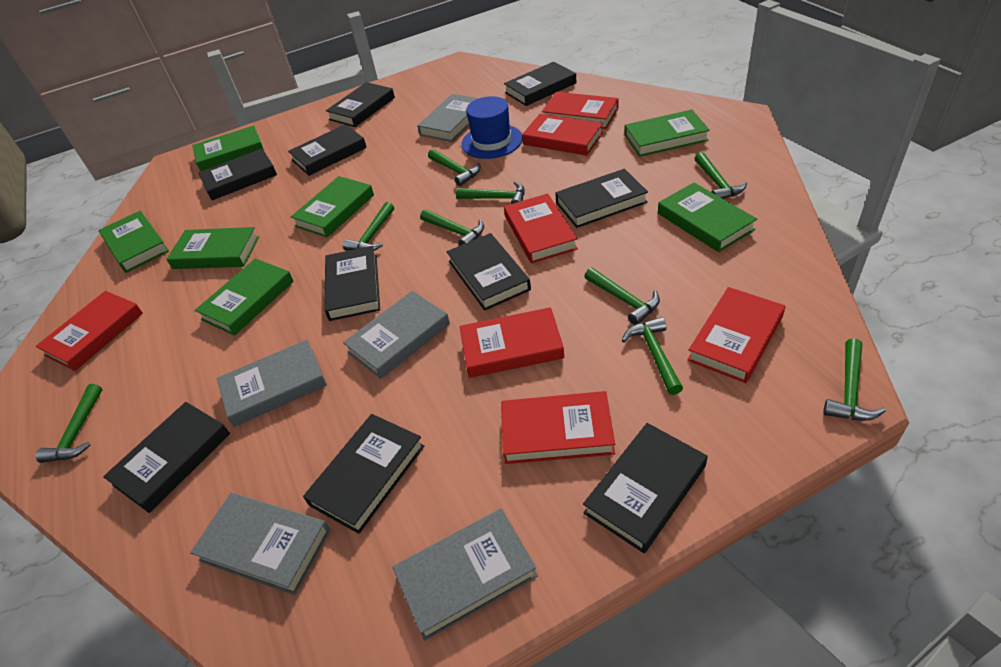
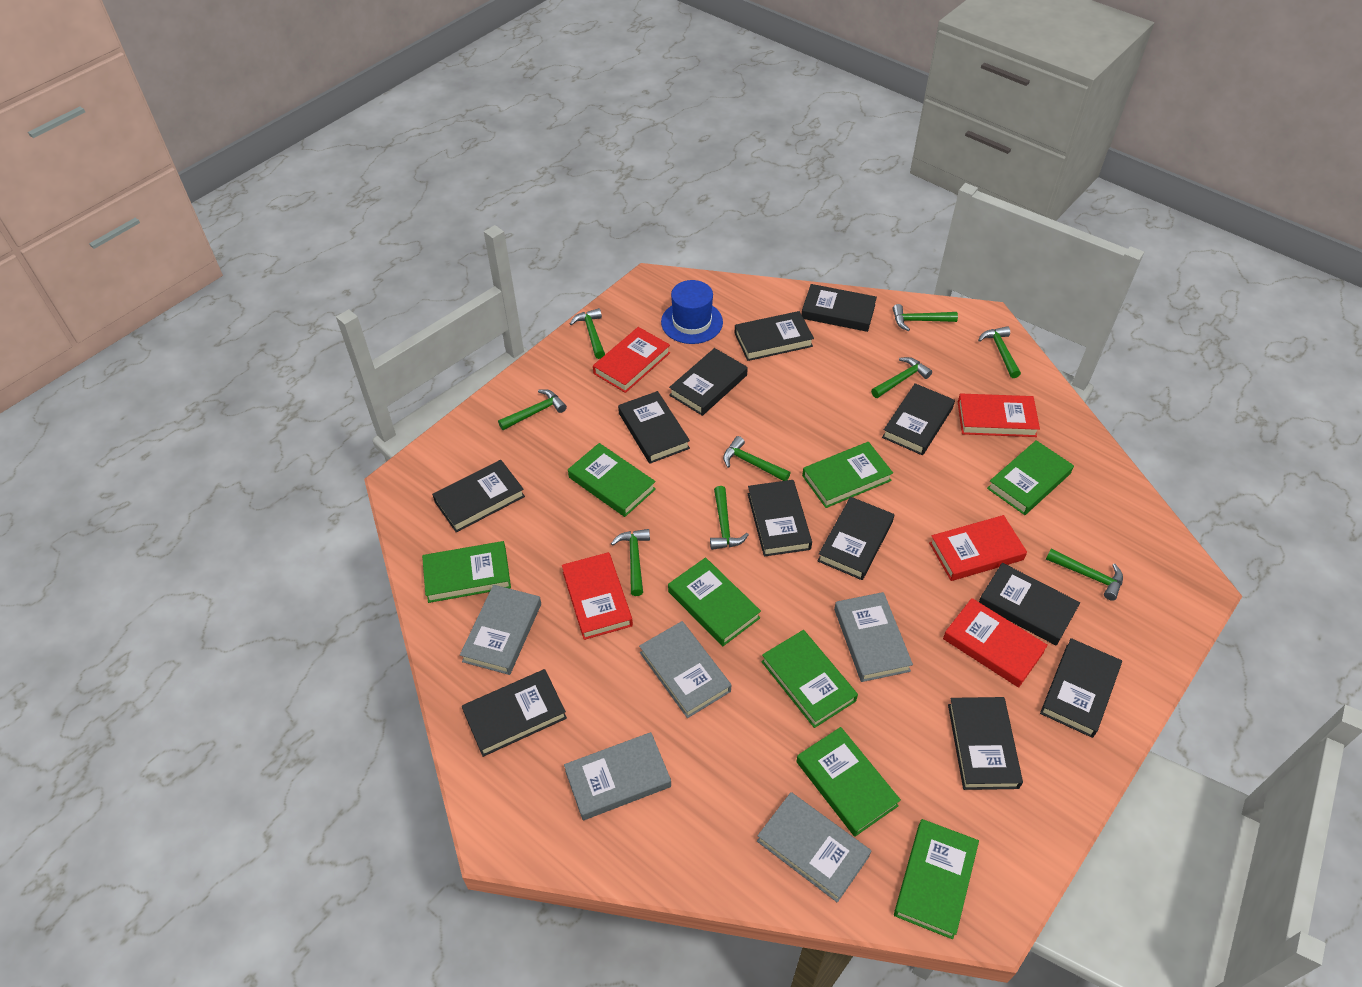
black book: [103,402,230,513] [198,149,277,200] [288,124,367,176] [303,414,424,534] [324,246,380,321] [326,82,395,127] [447,233,531,311] [504,62,576,106] [555,169,648,228] [583,423,708,553] = 10 -> [432,460,525,532] [462,669,567,757] [618,391,690,464] [669,348,748,416] [735,311,814,361] [748,480,812,557] [801,284,877,332] [818,497,894,580] [882,383,955,455] [948,697,1023,790] [979,563,1080,646] [1040,638,1122,738] = 12
green book: [99,211,169,273] [166,227,259,269] [192,126,264,171] [195,258,294,336] [291,176,374,238] [625,110,710,157] [658,183,757,252] = 7 -> [422,541,511,603] [568,443,656,517] [668,557,761,646] [761,630,858,728] [796,727,901,837] [802,442,893,508] [894,819,979,939] [987,440,1074,515] = 8
red book: [36,291,143,371] [459,307,564,378] [501,391,615,464] [504,193,578,264] [522,114,603,156] [542,92,619,129] [687,287,785,383] = 7 -> [562,552,633,640] [593,327,670,393] [929,515,1027,581] [943,598,1048,688] [958,394,1040,437] = 5

